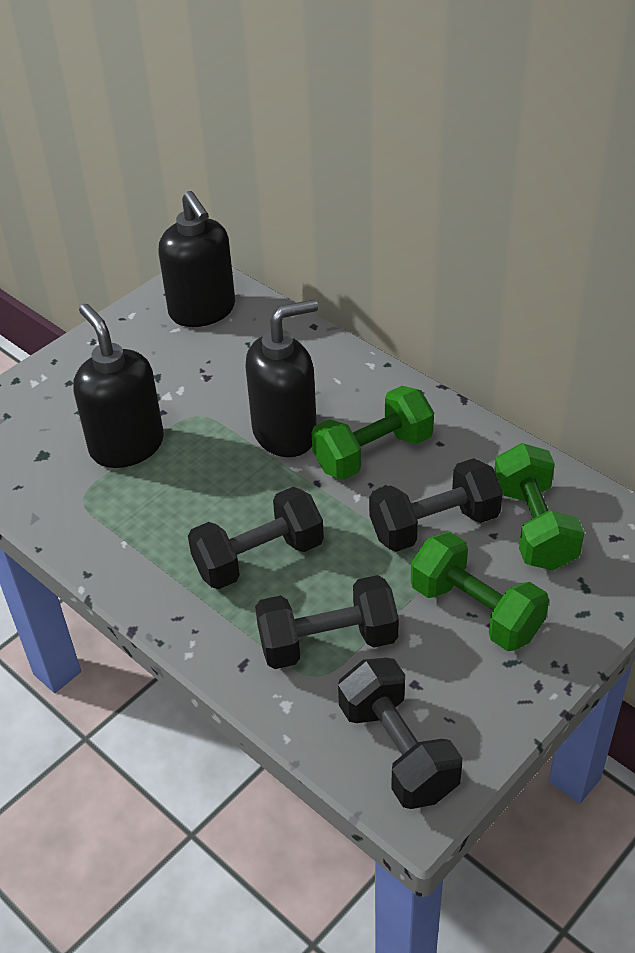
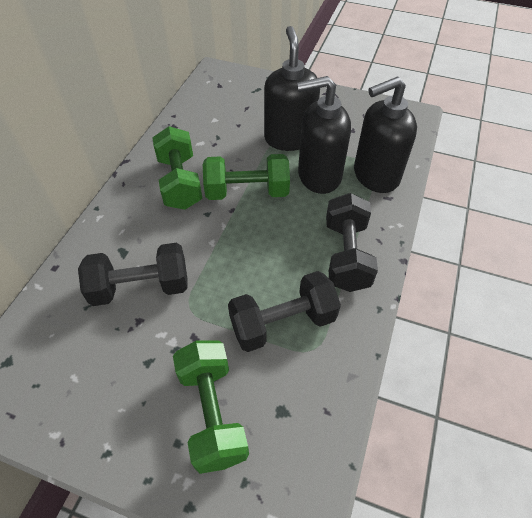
black dumbbell: [188,487,324,589] [255,575,399,669] [338,658,463,809] [369,458,503,552] = 4 -> [78,243,187,306] [228,271,341,352] [326,193,378,292] = 3

